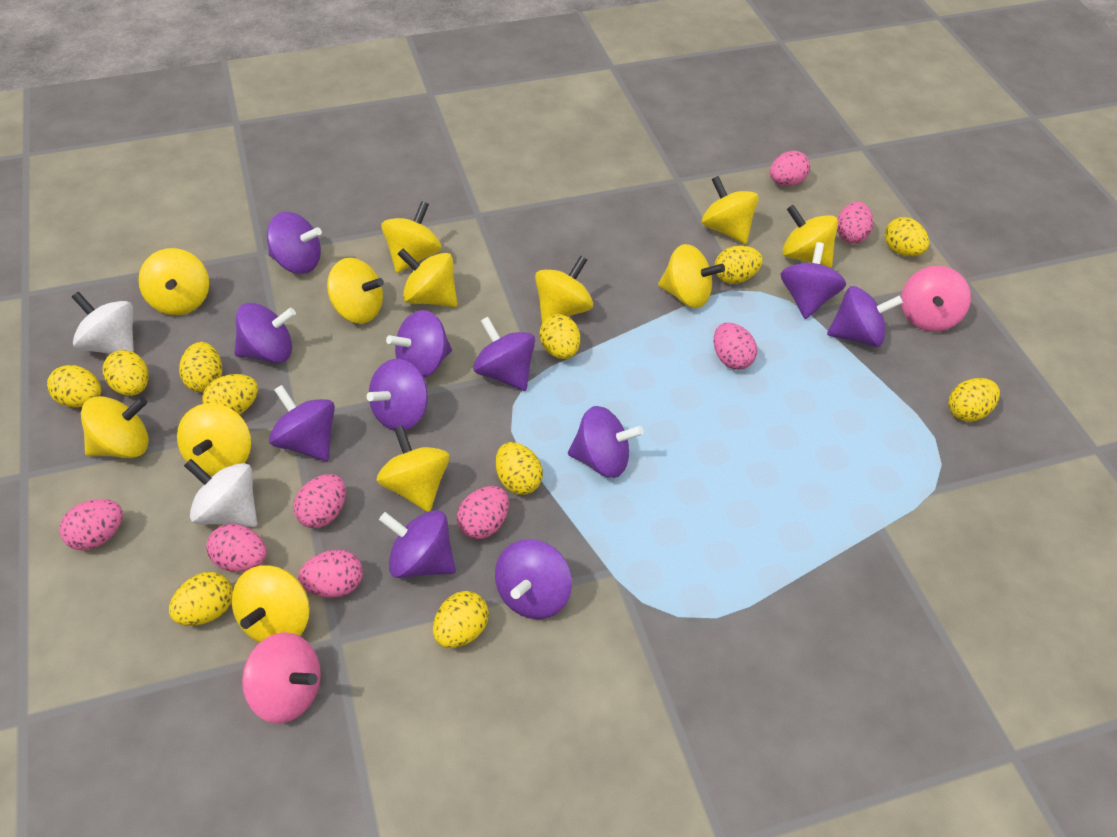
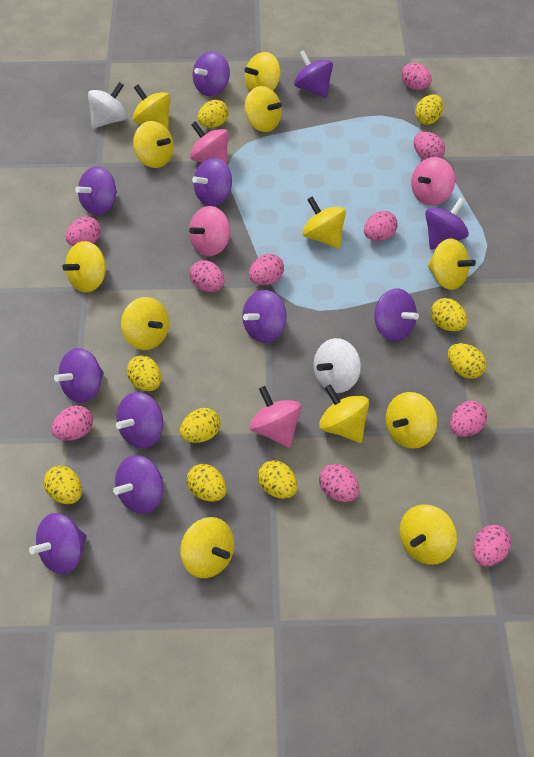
pink egg: [59,499,123,550] [206,524,267,572] [293,474,346,528] [298,550,363,598] [457,486,509,539] [714,323,757,370] [770,151,810,186] [837,202,873,244] = 8 -> [51,405,93,441] [66,216,101,246] [190,260,224,292] [249,254,284,285] [319,464,359,502] [364,211,398,241] [401,62,432,90] [414,131,445,160] [450,401,487,437] [473,525,511,566] = 10
pink spinning top: [242,632,321,724] [901,266,971,332] = 2 -> [189,206,230,256] [190,121,229,164] [250,386,302,448] [411,157,455,206] = 4
yellow egg: [47,365,101,408] [102,350,149,396] [169,572,233,626] [179,342,222,392] [202,374,258,415] [433,591,489,648] [496,442,543,495] [540,314,580,359] [715,246,763,284] [885,217,929,256] [949,378,1000,422] = 11 -> [44,466,82,504] [127,355,161,391] [180,408,221,443] [187,464,227,502] [198,100,229,128] [258,460,298,499] [415,94,443,125] [431,298,467,331] [448,343,487,379] = 9

